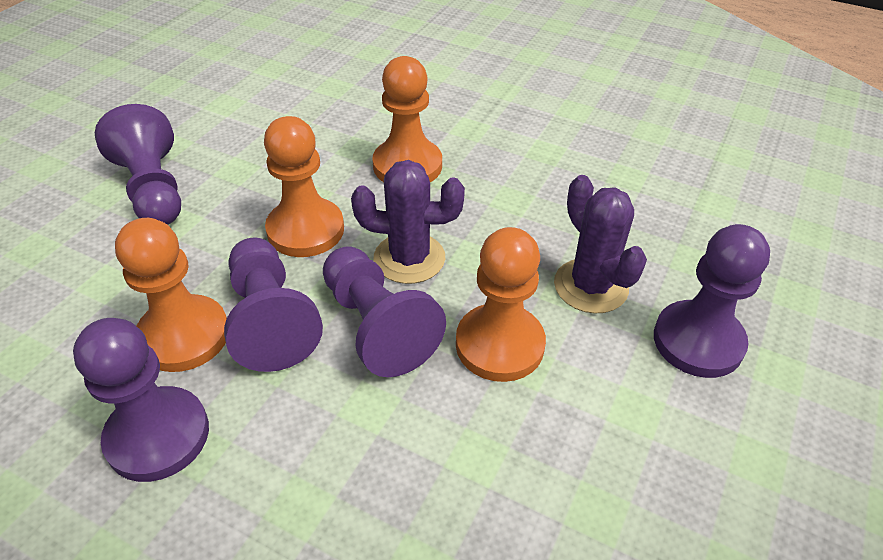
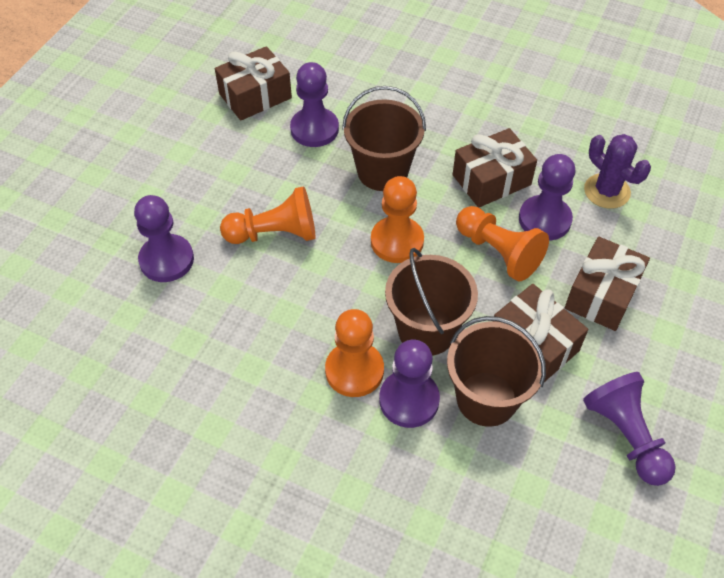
brown bucket: none = 0 -> [342,86,426,191] [385,248,478,356] [447,316,546,427] = 3
brown gift: none = 0 -> [215,46,292,121] [453,128,537,207] [493,284,588,382] [565,237,650,331] = 4
purple cactus: [351,160,465,284] [554,175,647,313] = 2 -> [584,134,651,209] = 1

